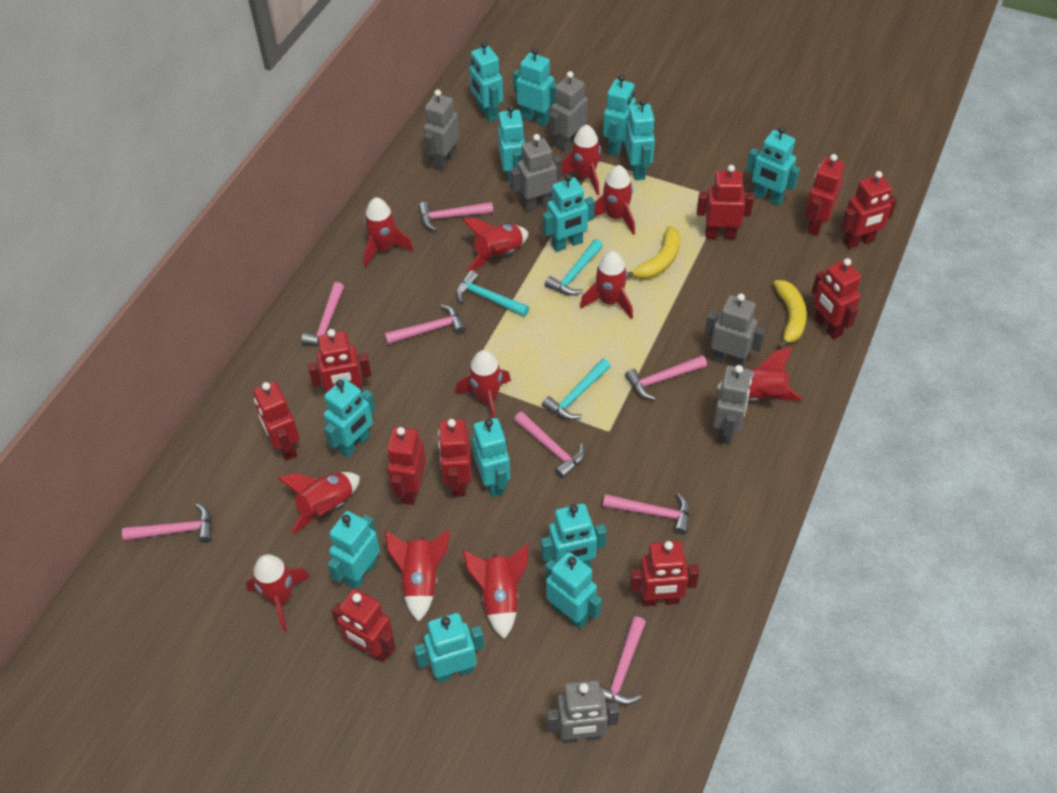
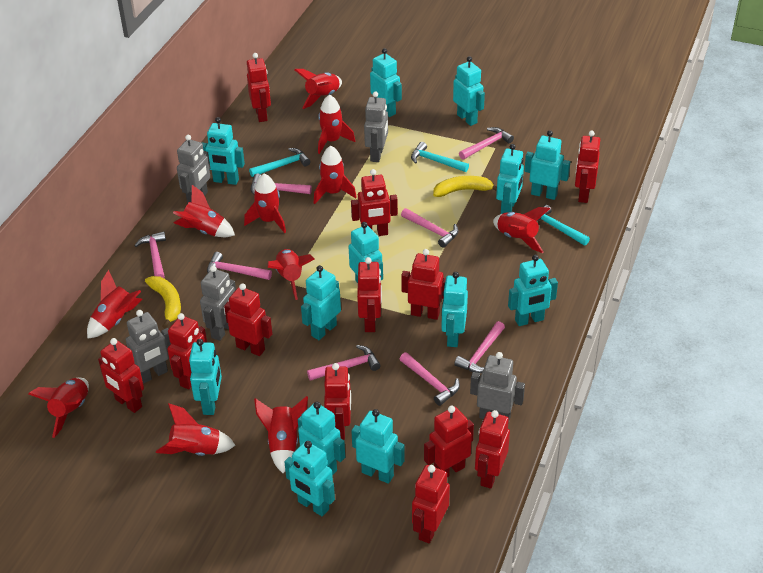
grey robot: [423,89,459,171] [510,134,562,212] [547,680,620,743] [550,71,588,152] [705,293,766,367] [713,365,752,445] = 6 -> [126,310,171,384] [177,135,210,204] [200,265,236,341] [364,91,388,162] [470,352,525,423] = 5
red robot: [253,381,300,461] [308,329,371,393] [331,588,396,663] [387,427,426,505] [438,419,472,497] [630,541,699,607] [697,165,754,239] [805,154,845,236] [812,258,861,339] [841,171,897,249] = 10 -> [98,338,144,413] [167,313,207,389] [224,283,272,356] [247,53,271,122] [324,363,351,440] [351,169,398,236] [357,257,382,332] [401,249,446,320] [412,465,450,543] [424,406,474,477] [475,410,510,489] [575,131,600,203] = 12

